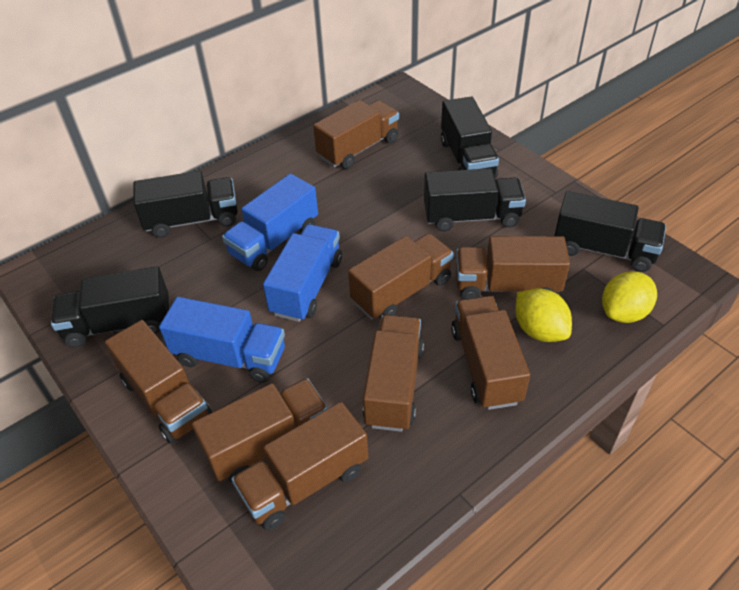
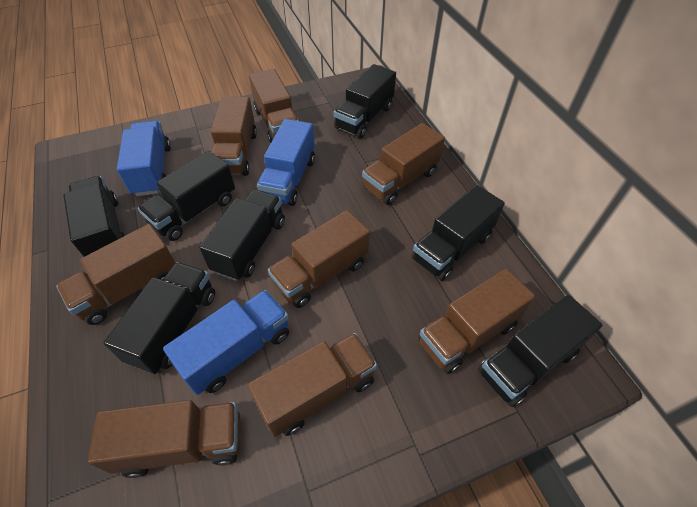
black truck: [51,266,169,348] [134,171,238,238] [424,168,526,232] [441,96,499,179] [554,191,666,272] = 5 -> [63,176,125,257] [104,262,215,374] [138,151,235,241] [199,189,285,281] [334,64,396,138] [412,185,505,281] [478,295,602,407] = 7
yellow lemon: [515,288,572,342] [602,271,657,323] = 2 -> none = 0

